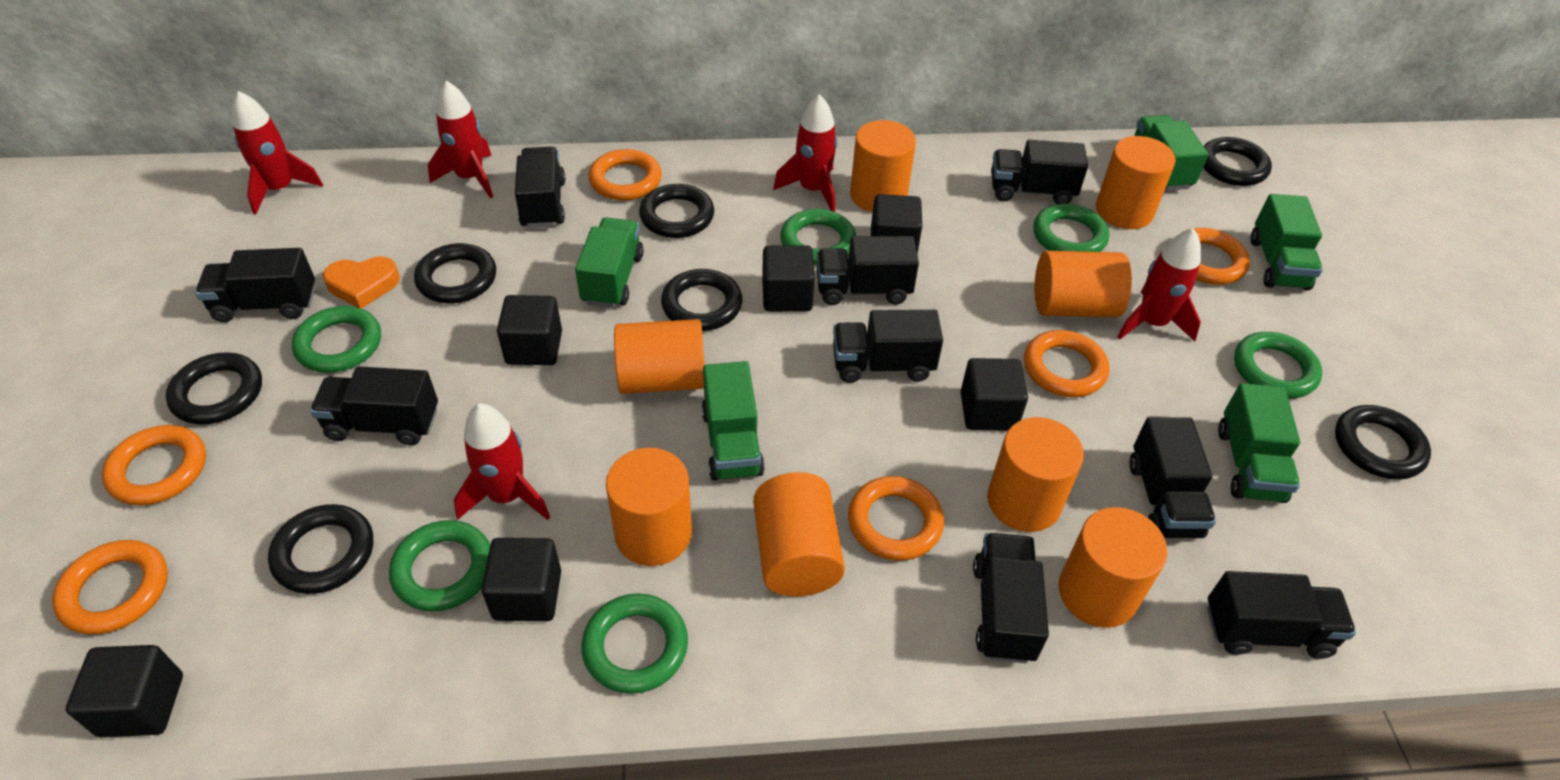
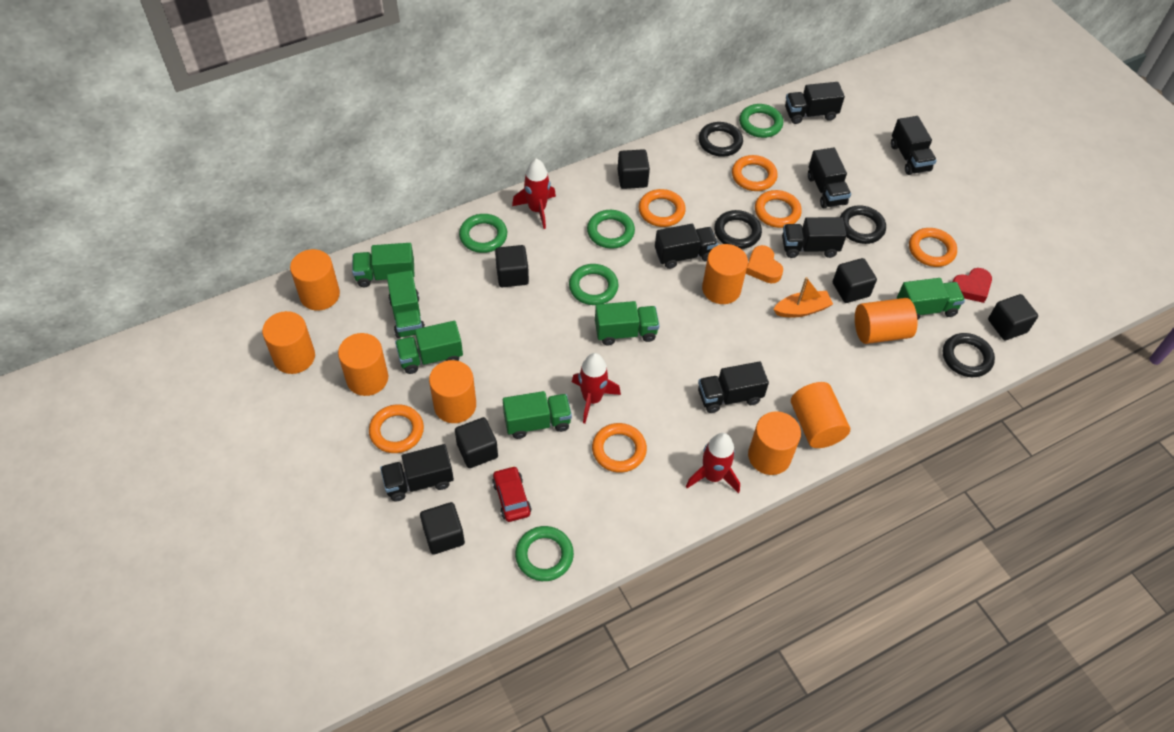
black ring: [166,352,262,425] [268,504,373,594] [414,243,496,303] [639,184,714,238] [661,269,743,331] [1203,137,1272,186] [1335,405,1431,480] = 7 -> [698,122,743,157] [714,210,762,249] [840,205,886,244] [943,333,995,377] = 4
black truck: [195,248,315,322] [310,366,438,446] [515,147,566,228] [817,236,919,305] [833,310,943,383] [973,533,1049,663] [991,140,1088,204] [1129,417,1216,538] [1207,571,1356,659] = 9 -> [380,444,454,501] [655,224,718,269] [698,362,769,413] [782,217,847,258] [785,82,845,124] [808,148,851,208] [891,116,937,175] = 7
green ring: [292,306,381,373] [389,520,490,612] [581,593,688,694] [780,209,856,265] [1033,204,1109,252] [1234,332,1322,399] = 6 -> [459,214,507,253] [515,526,574,581] [569,264,619,305] [587,210,635,249] [739,104,783,138] = 5
green truck: [575,217,644,308] [701,361,765,481] [1134,115,1208,191] [1218,383,1300,503] [1250,194,1323,291] = 5 -> [352,243,414,287] [387,270,425,338] [395,321,463,374] [503,391,572,439] [595,301,660,345] [897,278,965,320] = 6
orange boat: none = 0 -> [773,277,833,317] = 1
red car: none = 0 -> [492,466,531,522] = 1
red heart: none = 0 -> [952,268,992,303] = 1
red rocket: [232,91,323,214] [428,81,493,198] [454,403,550,520] [773,94,838,212] [1117,228,1201,341] = 5 -> [512,158,556,229] [572,353,621,423] [686,433,740,493] = 3

